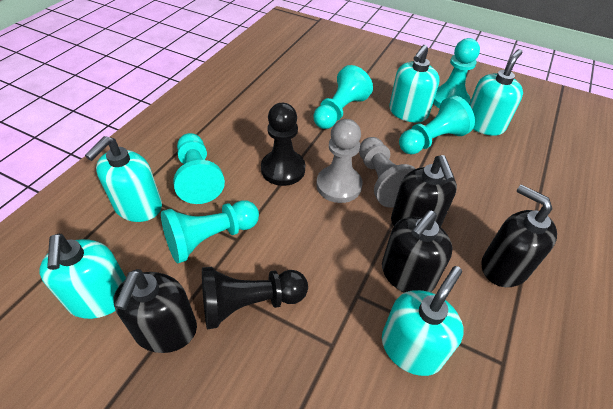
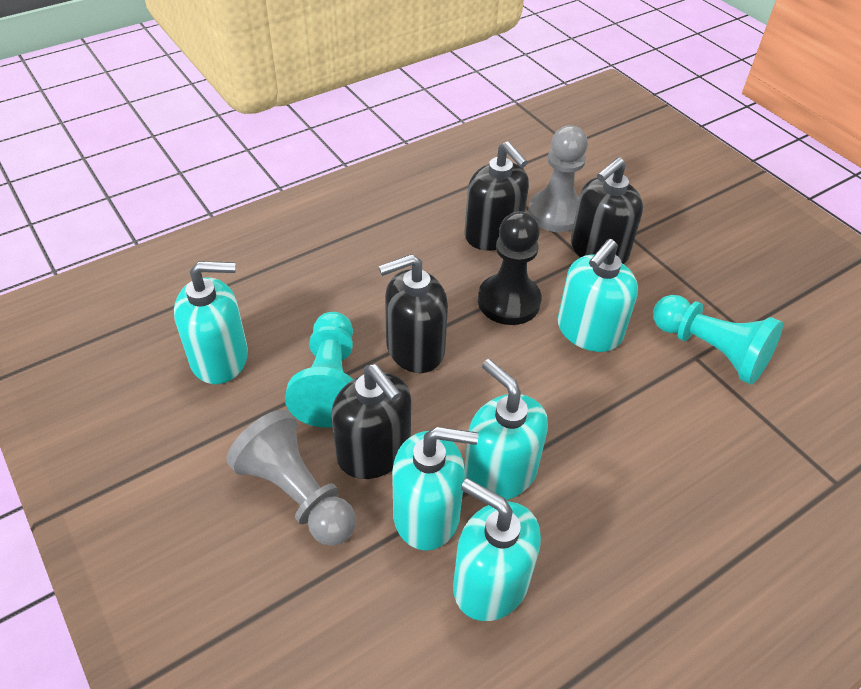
black pawn: [202,266,308,329] [261,103,305,186] = 2 -> [478,211,542,325] = 1
turquoise pawn: [161,200,259,264] [173,133,225,204] [313,65,373,129] [399,95,475,154] [433,38,480,108] = 5 -> [285,312,353,427] [653,295,783,385] = 2

